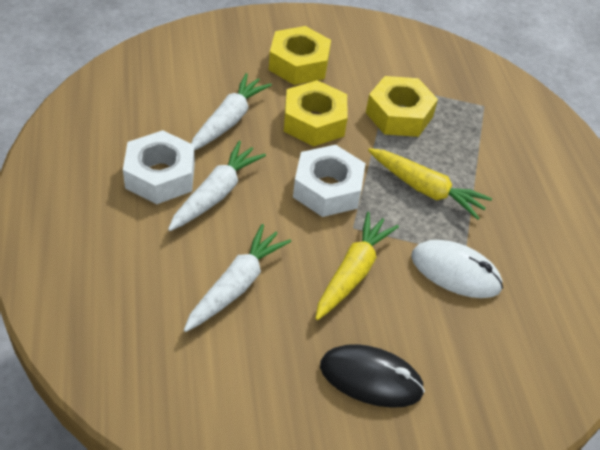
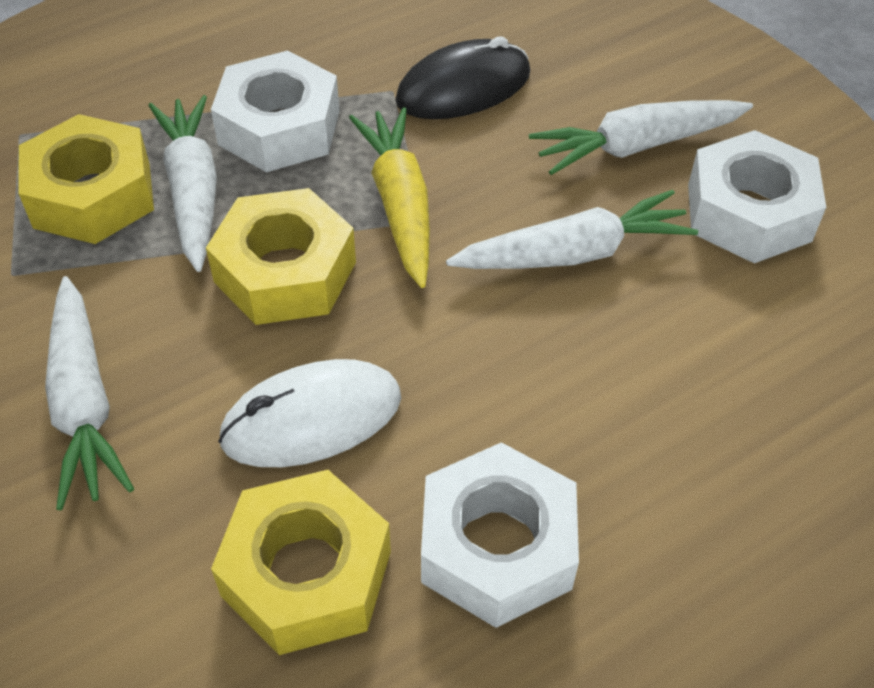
white carrot: [168,141,266,231] [184,224,291,332] [191,73,272,150] = 3 -> [45,276,134,510] [148,95,217,272] [446,190,698,269] [529,100,753,175] = 4
white nut: [123,130,195,204] [293,145,365,217] = 2 -> [211,51,339,172] [421,442,579,628] [688,130,826,263] = 3
yellow carrot: [315,212,399,320] [368,148,492,220] = 2 -> [349,107,430,288] = 1

